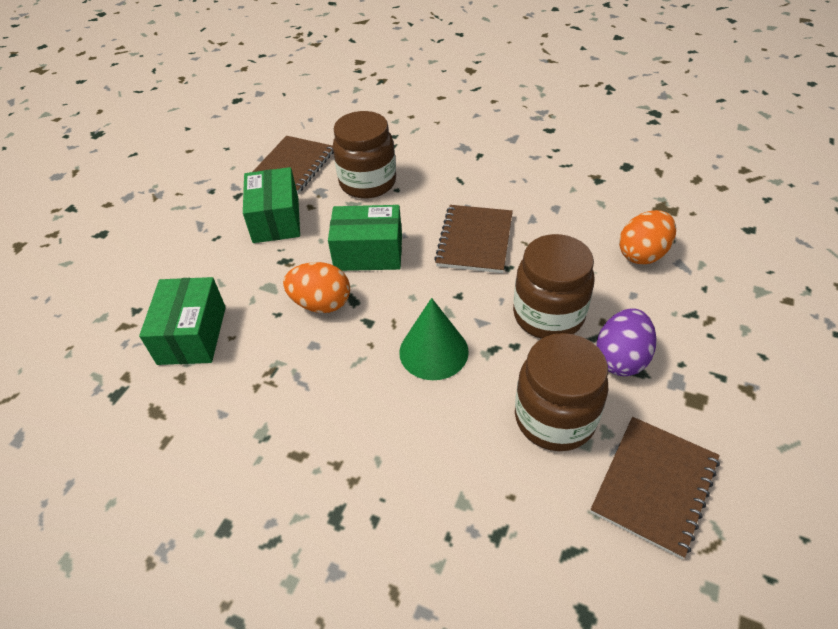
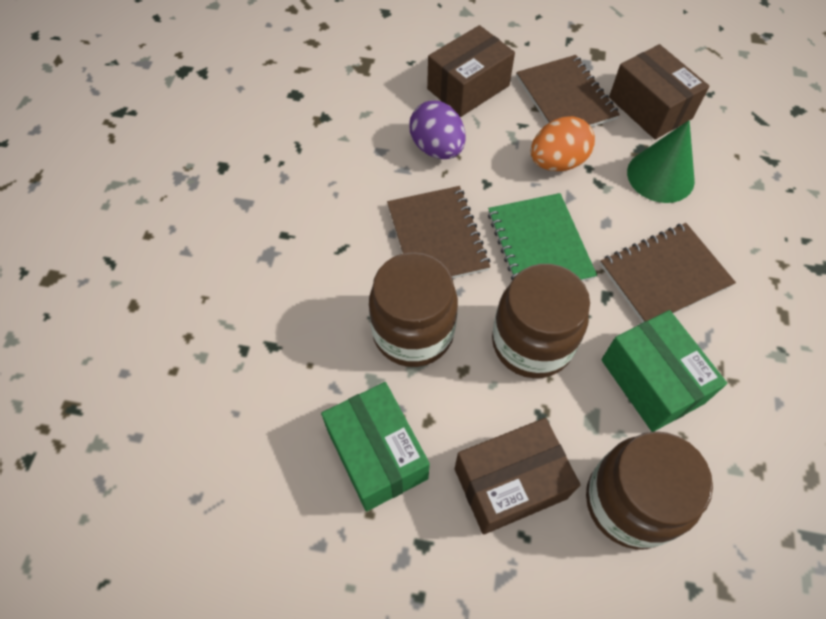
brown box: none = 0 -> [427,25,515,117] [455,418,580,535] [609,44,709,139] = 3
green box: [139,277,226,365] [243,167,300,243] [328,205,402,271] = 3 -> [321,382,430,511] [601,310,727,432] = 2
green notebook: none = 0 -> [488,193,597,281] = 1
orange egg: [283,262,350,313] [619,210,676,265] = 2 -> [530,116,595,171] = 1

